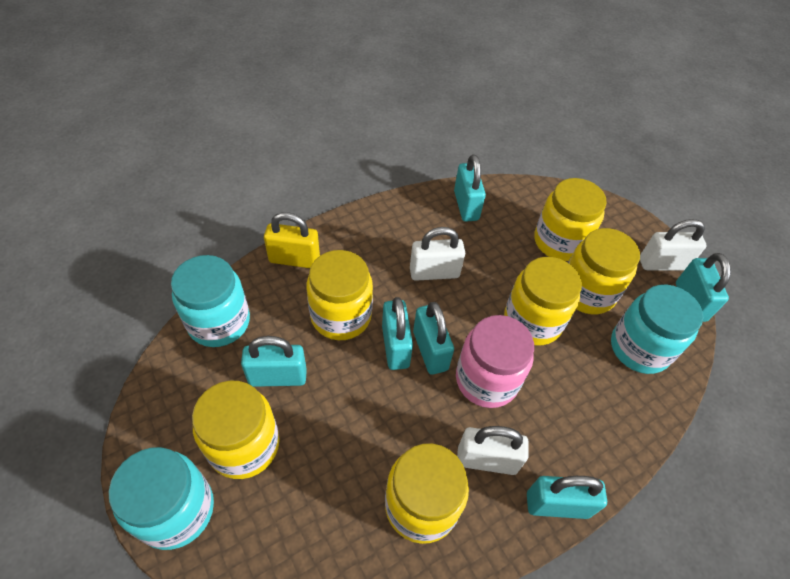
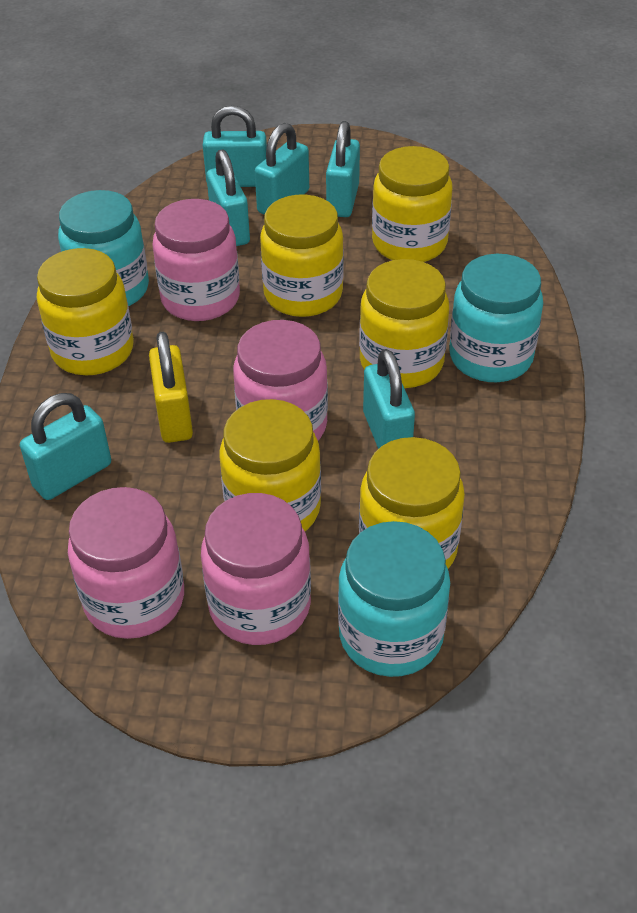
pink jar: [456,315,534,408] = 1 -> [68,487,184,639] [152,199,240,321] [201,493,311,645] [233,320,328,440] = 4
white padlock: [410,227,465,281] [457,426,529,475] [640,219,706,270] = 3 -> none = 0

